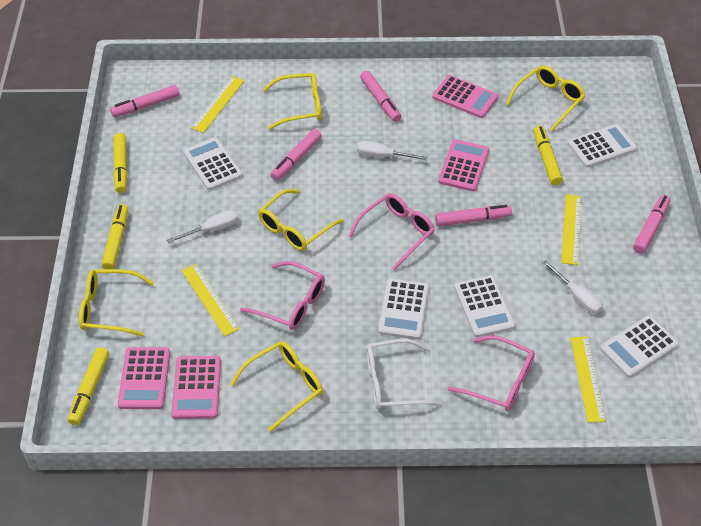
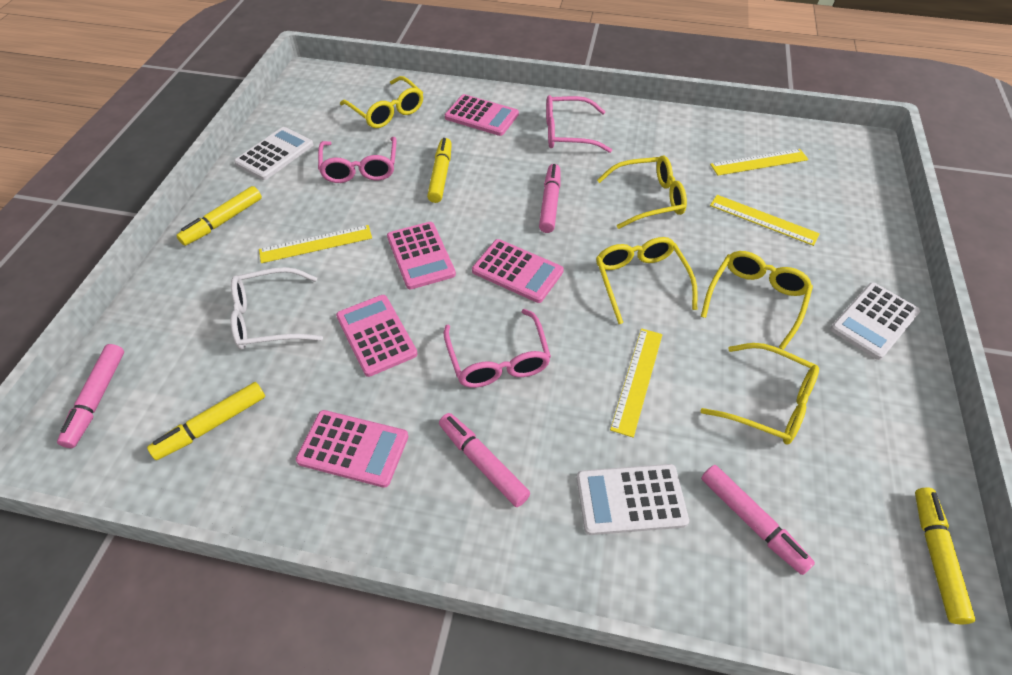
pink calculator: [118,347,170,409] [171,356,221,419] [432,75,498,118] [438,139,489,191] = 4 -> [296,410,408,488] [336,295,418,377] [387,222,456,290] [445,94,519,136] [472,239,564,303] = 5
pink marker: [110,85,179,117] [270,129,322,181] [360,71,401,122] [435,205,512,226] [633,195,671,254] = 5 -> [57,344,124,448] [439,413,530,507] [539,164,560,233] [701,465,815,575] = 4
white calculator: [183,137,243,190] [378,279,429,339] [454,275,515,337] [568,124,637,168] [600,315,679,378] = 5 -> [234,127,314,180] [576,464,689,535] [830,282,920,360] = 3
white screwdriver: [167,210,238,243] [357,141,428,160] [542,260,603,314] = 3 -> none = 0

